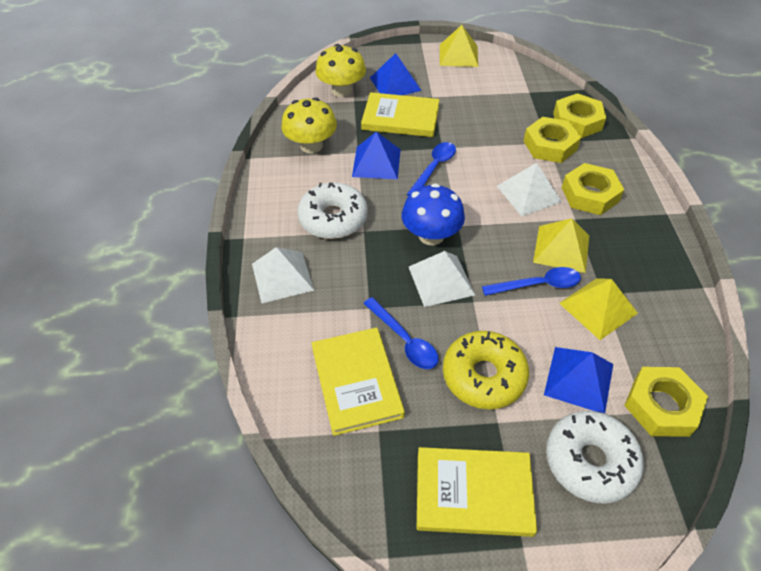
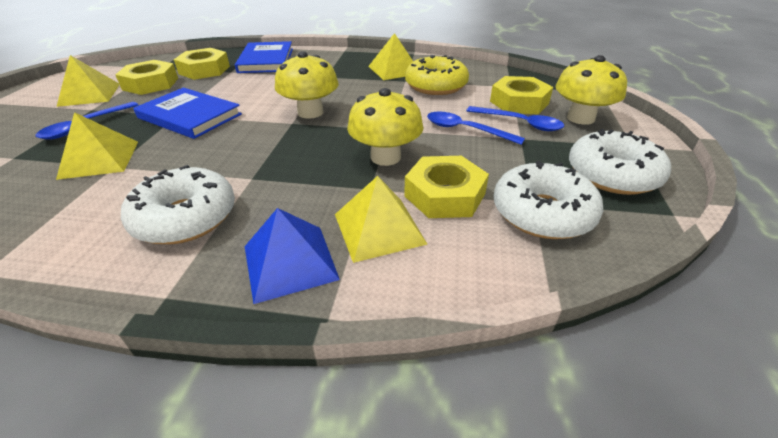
blue book: none = 0 -> [133,88,242,139] [235,41,293,73] = 2
blue mushroom: [402,183,465,245] = 1 -> none = 0
blue pyramid: [352,132,401,179] [370,53,422,95] [544,347,613,414] = 3 -> [245,208,340,304] = 1
white donut: [297,183,368,239] [546,411,644,503] = 2 -> [121,165,235,244] [493,161,603,239] [569,129,671,195] = 3
white pyramid: [252,247,314,304] [409,251,475,307] [497,163,562,216] = 3 -> none = 0
yellow book: [311,327,405,436] [361,92,439,137] [417,447,537,537] = 3 -> none = 0
yellow mushroom: [282,97,337,153] [315,44,366,97] = 2 -> [275,51,339,119] [347,88,423,166] [556,55,627,125] = 3
yellow pyramid: [440,25,478,67] [533,218,589,273] [559,278,638,340] = 3 -> [56,55,120,107] [56,112,138,180] [335,176,427,263] [368,33,413,80] = 4

